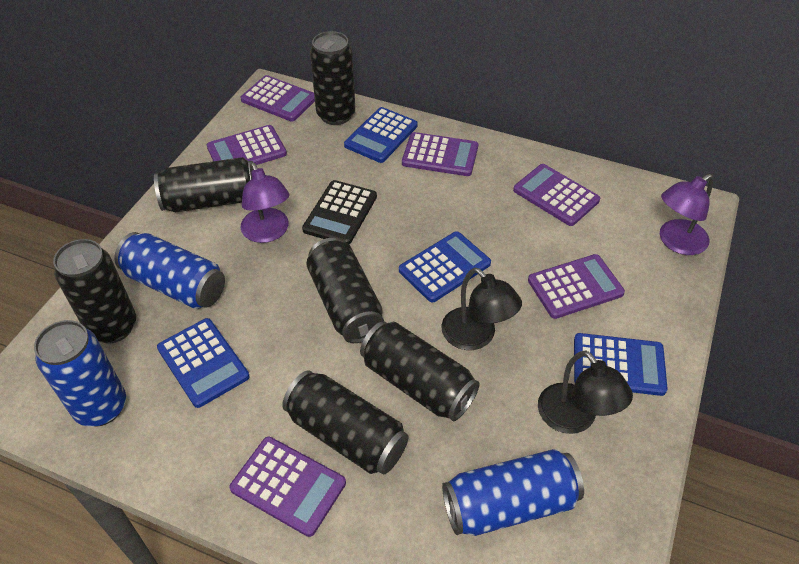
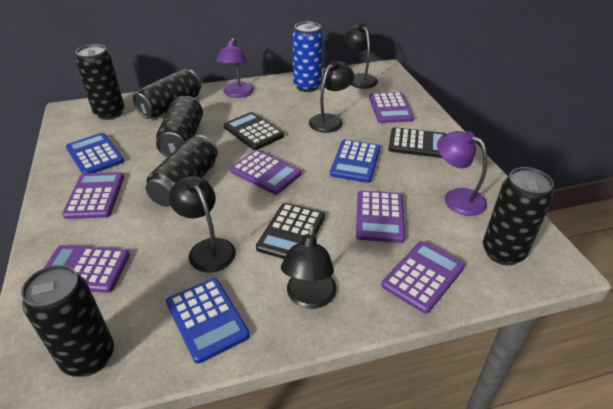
black calculator: [302,180,377,245] = 1 -> [224,112,284,150] [256,203,325,259] [389,127,447,158] = 3
black lamp: [441,267,522,350] [538,351,633,434] = 2 -> [169,176,236,273] [281,226,337,309] [309,60,354,133] [344,23,378,89] = 4
blue calculator: [157,318,249,408] [344,107,418,163] [399,232,491,302] [574,333,668,396] = 4 -> [66,133,124,174] [166,278,250,363] [330,140,380,183] = 3
blue can: [34,320,126,427] [114,232,225,309] [442,449,584,536] = 3 -> [292,22,323,92] = 1

